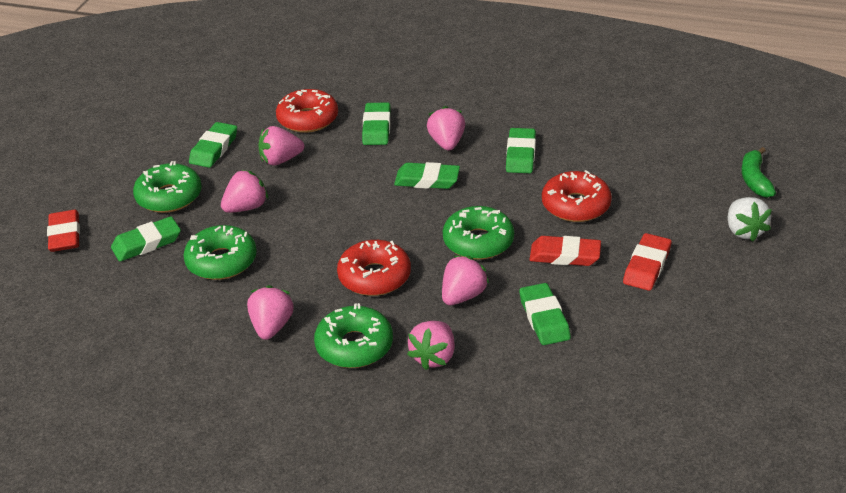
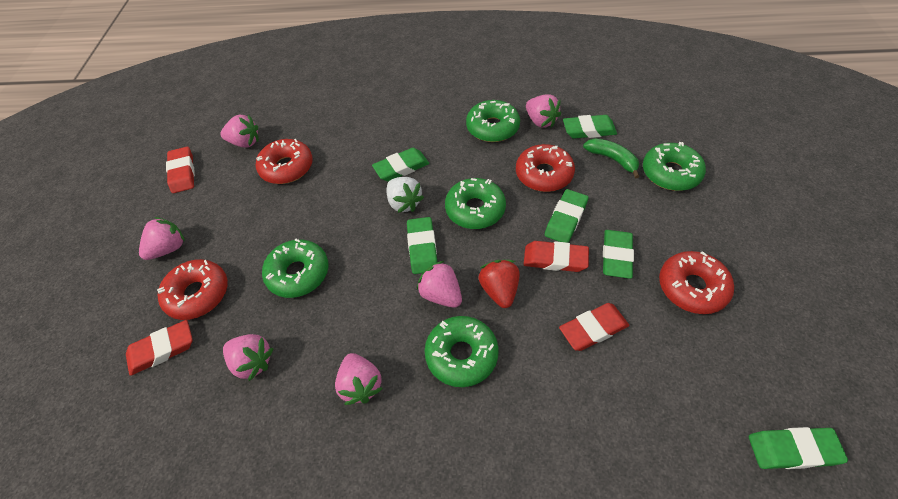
green donut: [133,161,202,213] [183,225,257,280] [314,303,393,368] [443,206,514,260] = 4 -> [262,239,329,298] [425,316,499,387] [445,178,506,229] [466,100,520,142] [643,142,706,191] = 5
red donut: [276,89,338,133] [337,240,411,296] [542,170,612,222] = 3 -> [157,259,228,320] [256,139,313,184] [516,144,575,192] [659,251,734,314] = 4
red eraser: [47,210,80,252] [529,236,601,266] [623,233,672,291] = 3 -> [126,320,193,376] [166,147,195,193] [524,241,589,272] [559,303,629,351] = 4
red strawberry: none = 0 -> [479,260,519,308] = 1

